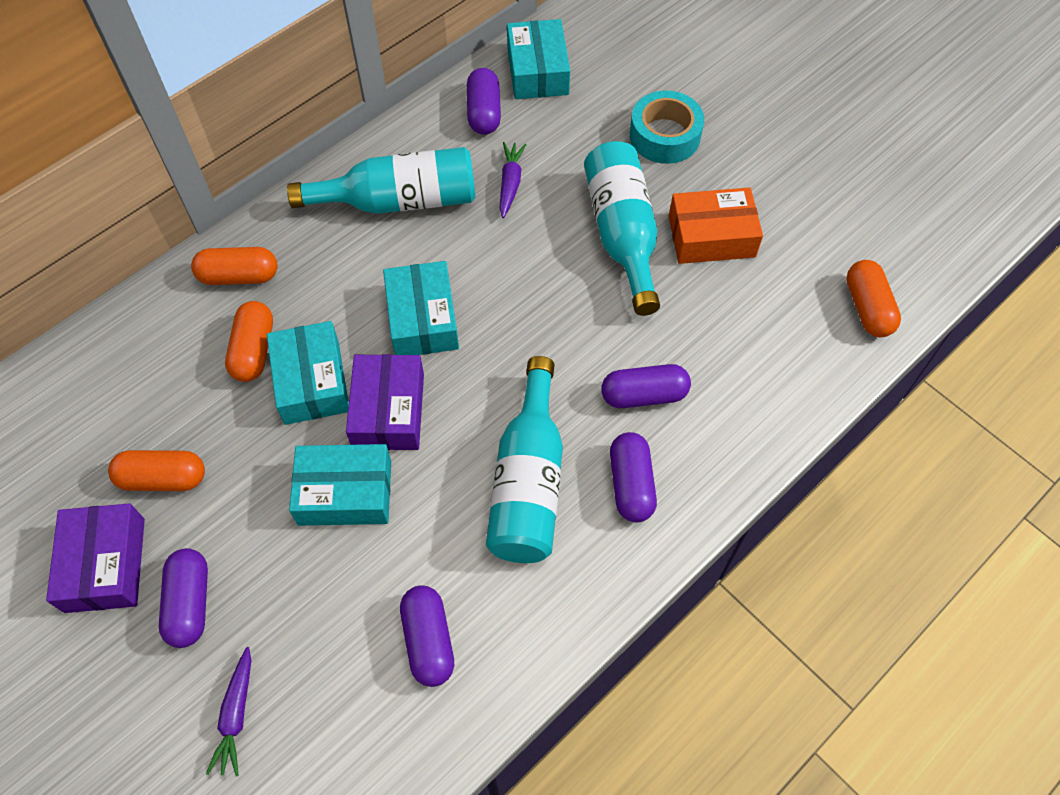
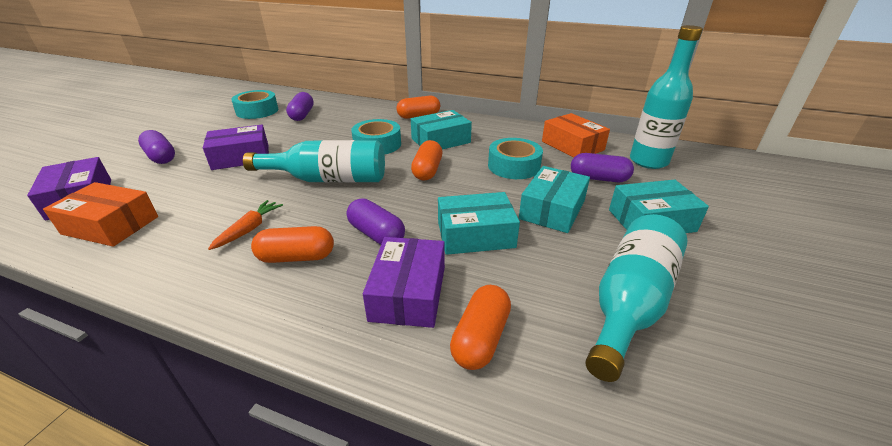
orange box: [669,187,763,264] = 1 -> [43,182,158,247] [542,113,610,157] = 2
orange carrot: none = 0 -> [208,200,283,250] = 1
purple box: [46,503,145,613] [346,354,424,450] = 2 -> [27,157,111,220] [203,125,269,170] [363,237,445,328] = 3
purple capsule: [159,548,208,648] [400,585,454,687] [467,68,501,135] [601,364,691,408] [610,432,657,522] = 5 -> [138,130,175,164] [286,92,314,121] [347,198,405,245] [571,153,634,182] = 4
purple carrot: [206,647,251,776] [499,142,527,218] = 2 -> none = 0
turquoise tape: [630,90,704,164] = 1 -> [231,90,278,119] [351,119,401,155] [488,138,543,179] = 3

